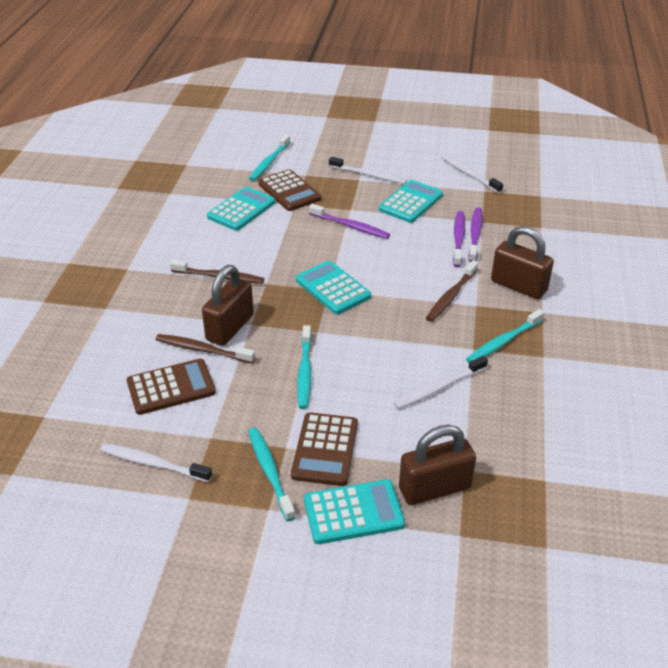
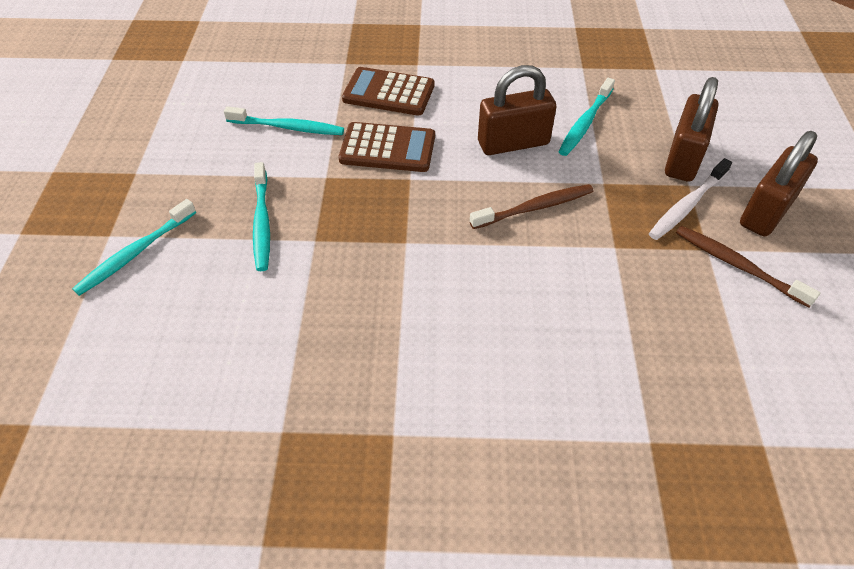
brown calculator: [127,359,216,415] [258,169,321,211] [291,412,358,486] = 3 -> [339,122,435,172] [342,67,435,116] = 2
brown toothbrush: [155,334,255,363] [170,260,264,284] [426,260,478,322] = 3 -> [470,184,594,229] [676,226,820,308] = 2
purple toothbrush: [309,204,390,239] [453,211,465,267] [468,207,483,262] = 3 -> none = 0
turquoise calculator: [207,187,275,231] [296,261,371,314] [304,479,405,544] [379,180,443,223] = 4 -> none = 0
white toothbrush: [100,443,212,482] [329,157,407,184] [394,356,488,409] [441,155,503,193] = 4 -> [649,158,732,240] = 1

